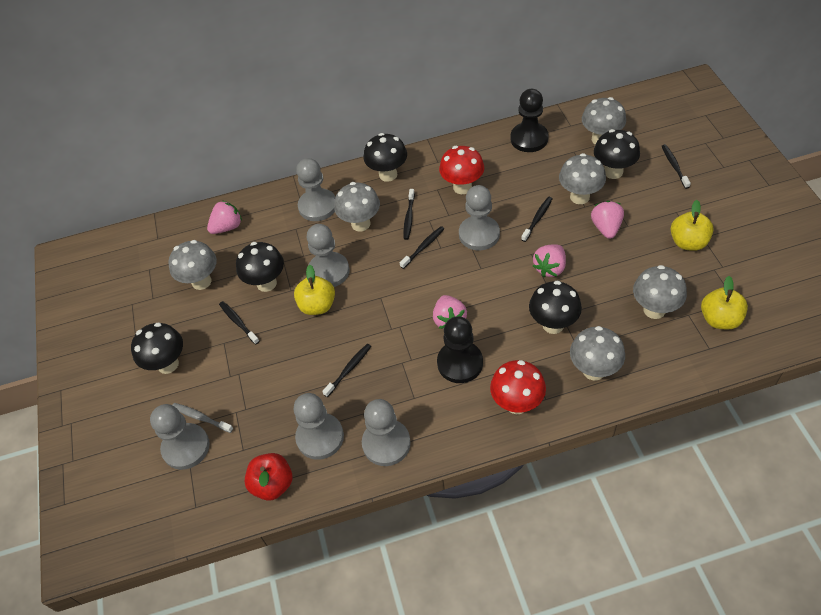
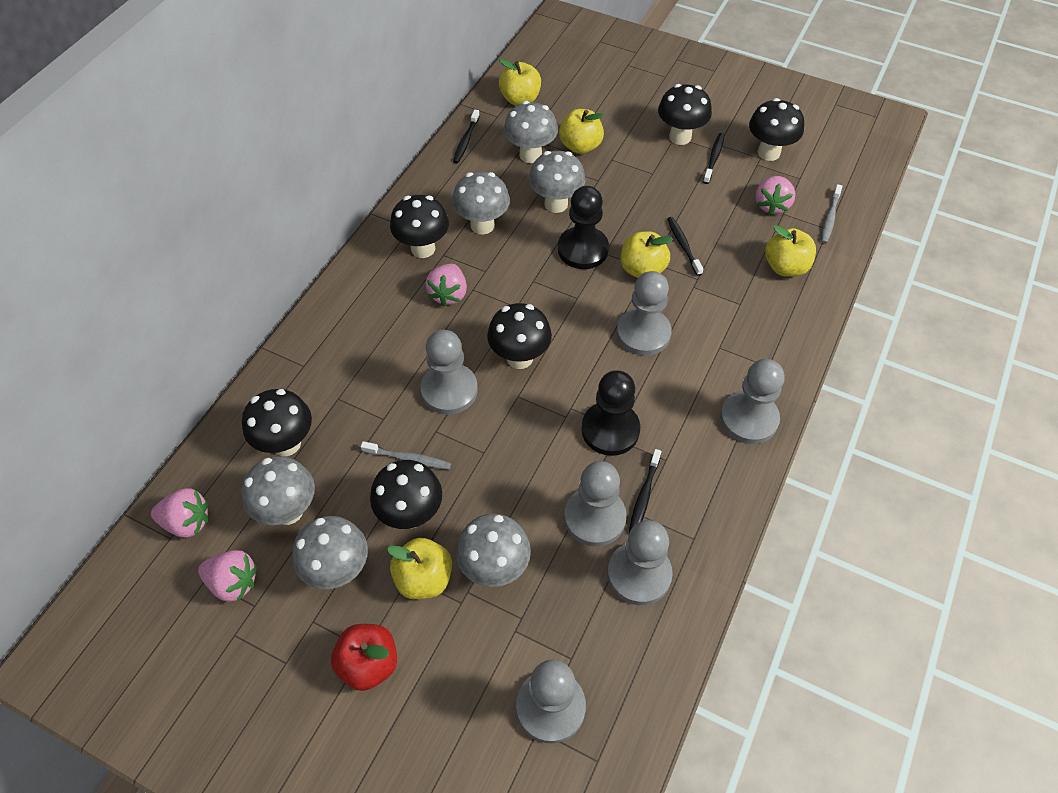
black mushroom: [131,322,183,374] [236,242,284,292] [364,133,407,182] [529,281,582,334] [594,129,640,179] = 5 -> [242,389,312,456] [370,460,442,529] [390,195,449,258] [487,303,552,369] [658,84,712,145] [749,98,804,161] = 6
black toothbrush: [219,301,260,345] [322,344,371,397] [400,226,444,269] [403,189,415,240] [521,197,553,242] [662,144,691,189] = 6 -> [453,109,480,163] [629,449,661,533] [667,217,703,276] [703,133,724,184] = 4
grey toothbrush: [172,403,233,433] = 1 -> [361,441,451,470] [821,184,842,243] = 2
red mushroom: [439,146,484,194] [490,360,546,414] = 2 -> none = 0
yellow apple: [294,265,335,315] [671,200,714,251] [701,276,748,329] = 3 -> [387,538,452,599] [499,58,541,106] [559,109,604,154] [621,231,673,278] [765,225,816,277] = 5

